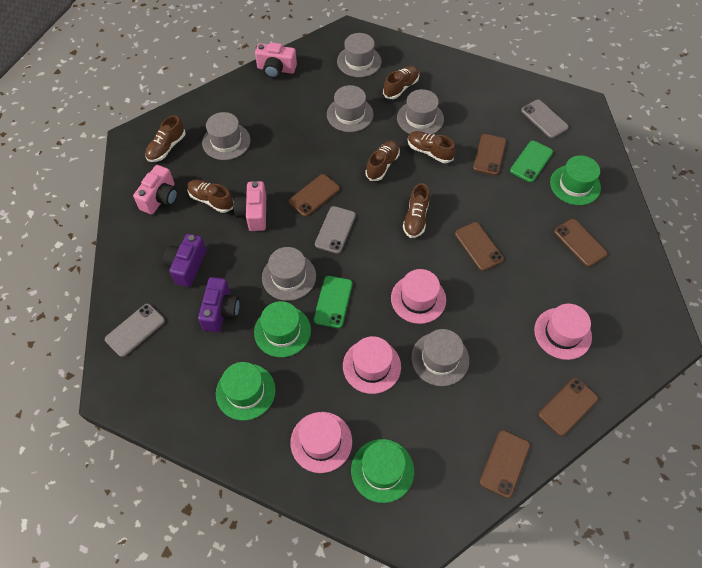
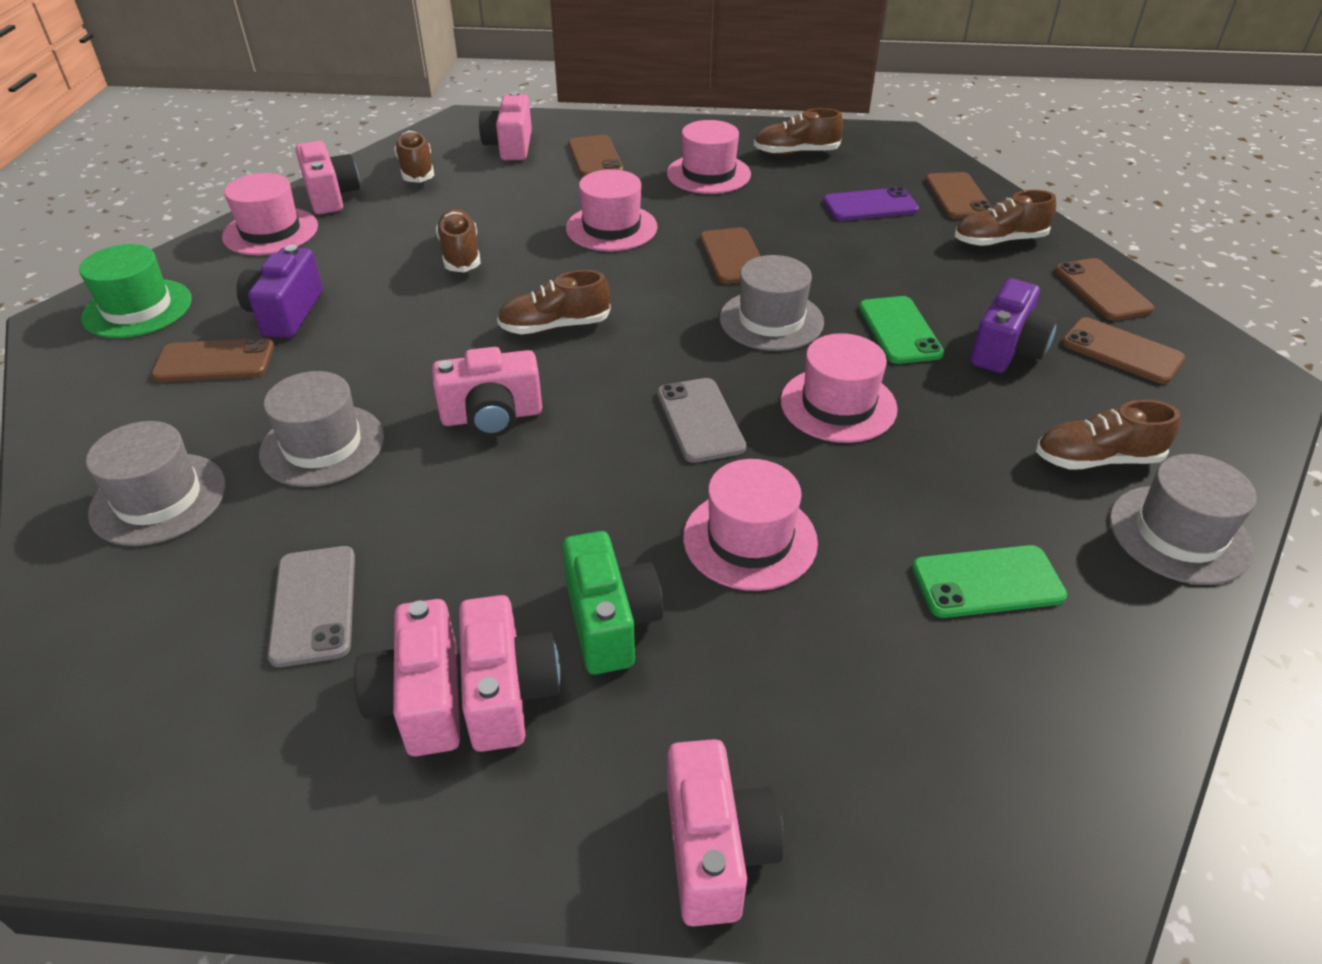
green camera: none = 0 -> [562,531,663,675] = 1
green hat: [216,362,276,420] [254,301,311,357] [351,439,414,503] [550,155,601,205] = 4 -> [79,244,192,338] = 1
grey hat: [202,112,251,160] [262,247,316,301] [327,85,374,132] [337,33,381,77] [397,89,444,134] [411,329,469,386] = 6 -> [86,421,226,546] [259,371,384,487] [720,255,824,351] [1110,454,1257,585] = 4
grey phone: [105,304,165,357] [315,206,356,254] [521,100,569,138] = 3 -> [267,546,355,667] [657,378,746,463] = 2
pink camera: [133,165,178,214] [234,181,266,231] [255,42,297,78] = 3 -> [295,141,360,214] [354,599,460,756] [432,347,542,437] [459,595,561,752] [479,91,532,160] [667,739,784,927] = 6
pink hat: [290,412,352,473] [343,336,401,394] [391,269,446,324] [534,304,592,360] = 4 -> [222,173,318,255] [566,169,658,251] [667,120,751,194] [683,459,818,591] [781,333,898,443] = 5
purple phone: none = 0 -> [823,187,919,221] = 1

